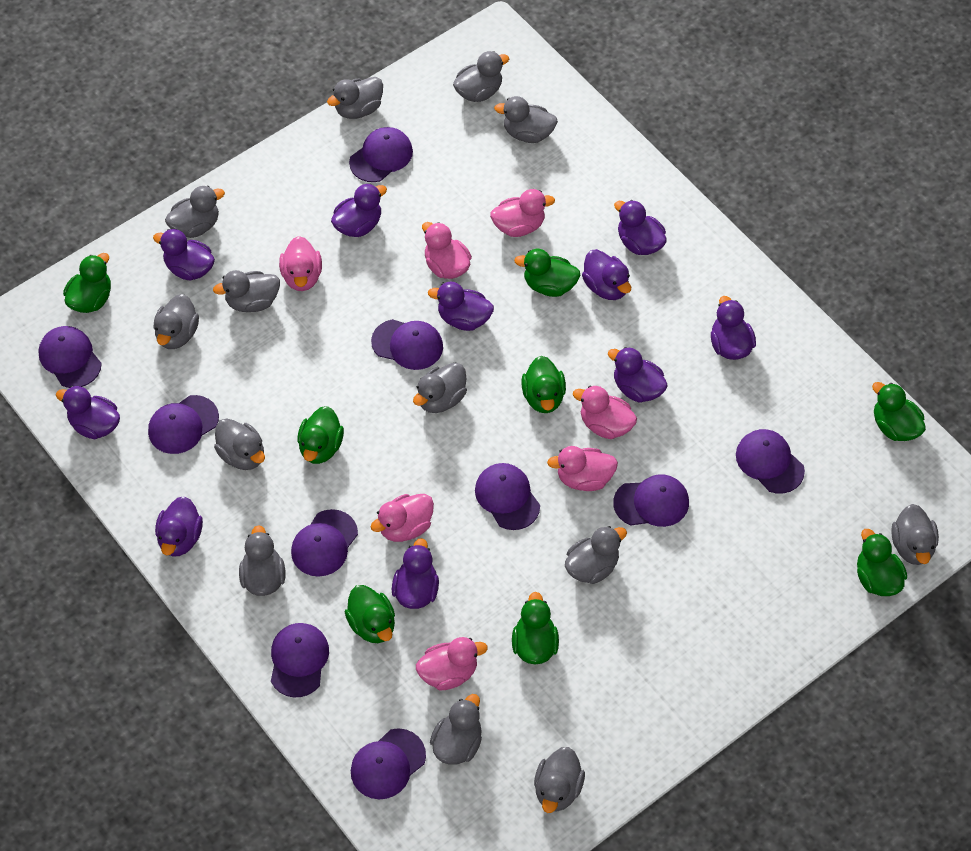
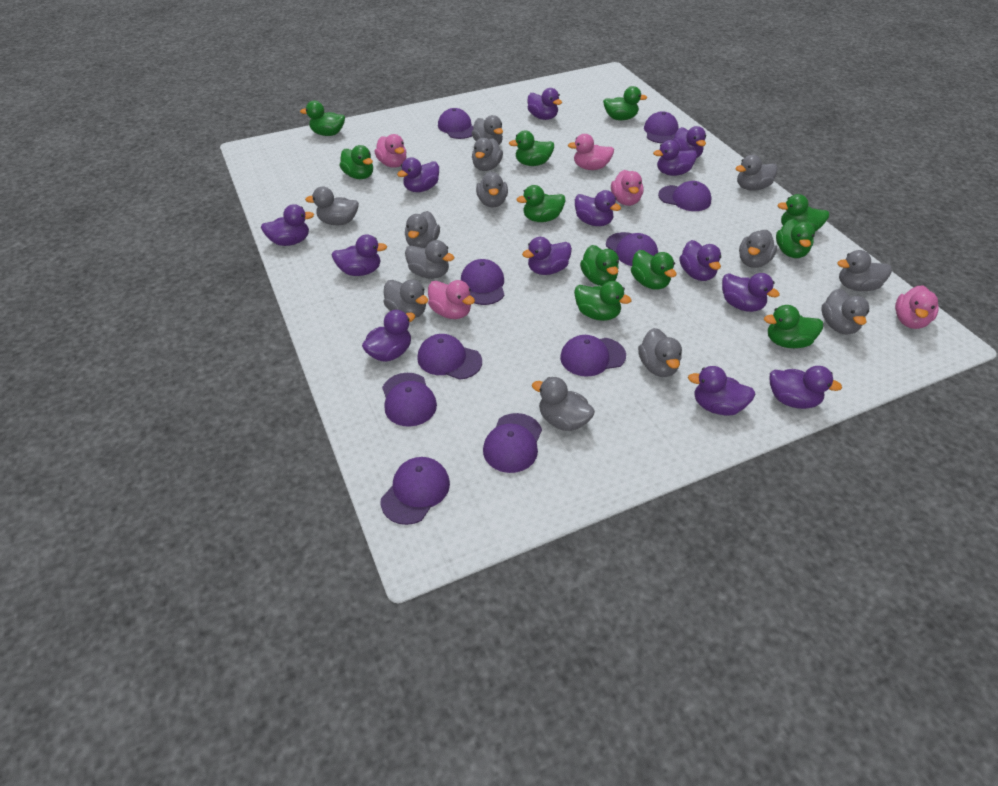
green duck: [63,253,111,313] [297,406,344,464] [345,585,395,643] [512,592,559,664] [514,249,580,297] [521,356,566,413] [857,529,907,596] [872,382,926,441] = 8 -> [300,101,345,136] [339,145,373,179] [509,131,554,166] [517,185,565,222] [574,281,632,321] [580,245,619,286] [603,86,647,120] [631,250,677,290] [764,305,823,348] [776,218,815,258] [778,194,829,231] = 11
pink duck: [279,236,322,291] [370,494,434,542] [416,637,488,690] [422,222,472,279] [490,189,555,237] [547,446,618,491] [573,386,637,439] = 7 -> [375,134,406,168] [428,280,475,319] [568,134,614,170] [611,170,643,206] [895,285,939,329] = 5
purple duck: [56,386,120,439] [153,229,215,281] [155,496,203,556] [331,183,387,237] [392,538,439,609] [428,282,494,331] [582,249,631,300] [608,347,668,403] [614,200,667,255] [711,296,756,360] = 10 -> [261,204,314,246] [332,234,387,276] [362,310,415,362] [397,157,439,192] [522,237,572,275] [527,88,562,120] [575,190,621,226] [653,140,697,176] [673,126,706,158] [679,240,721,281] [688,366,755,416] [722,273,780,312] [770,366,842,409] = 13

